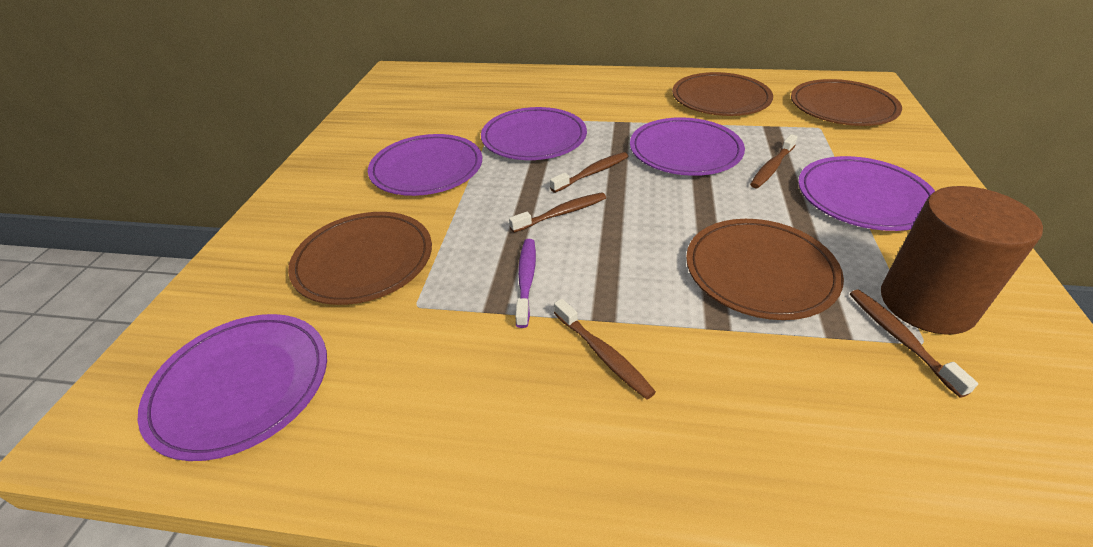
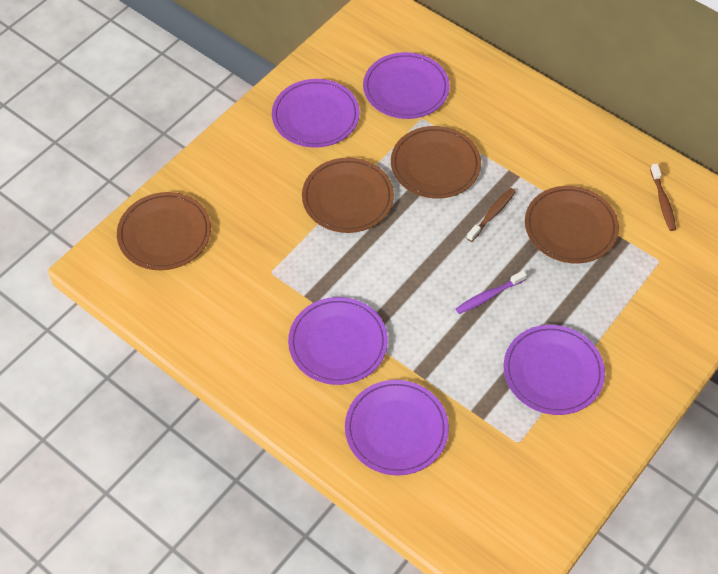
brown cylinder: [881,186,1043,335] = 1 -> none = 0
brown toothbrush: [509,192,606,233] [550,152,629,193] [554,299,656,399] [750,134,798,188] [850,289,978,398] = 5 -> [467,188,516,242] [650,164,676,231] = 2

